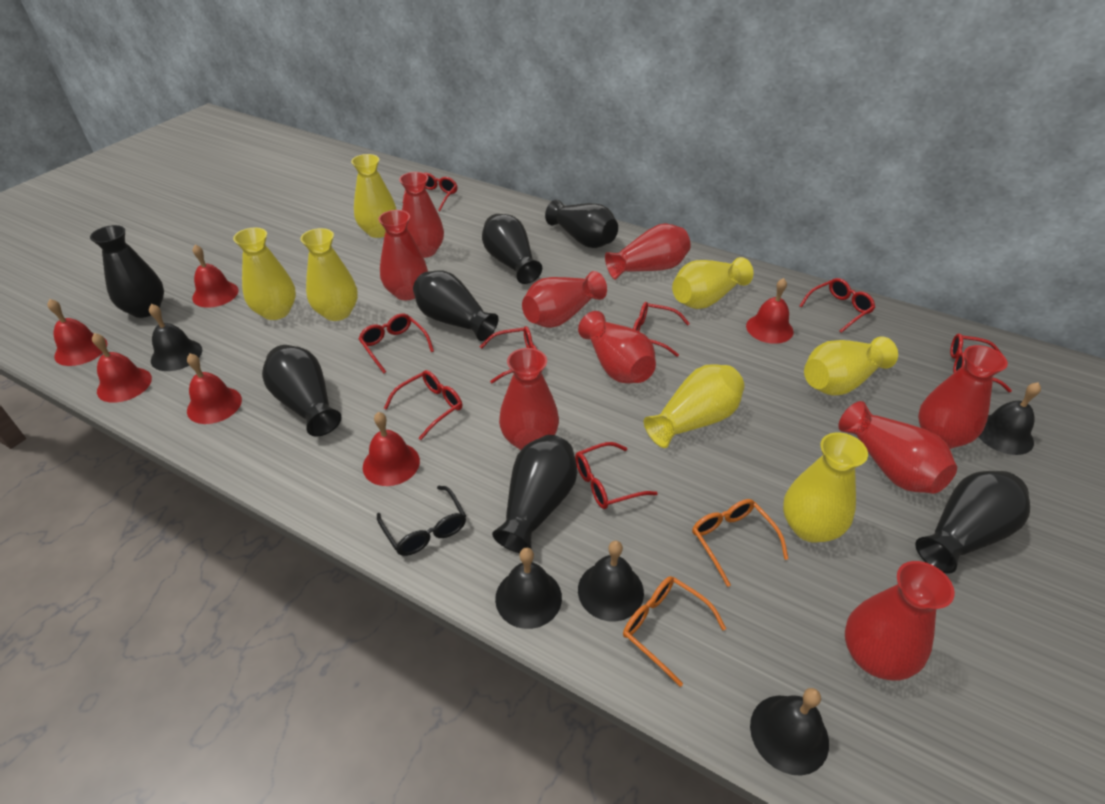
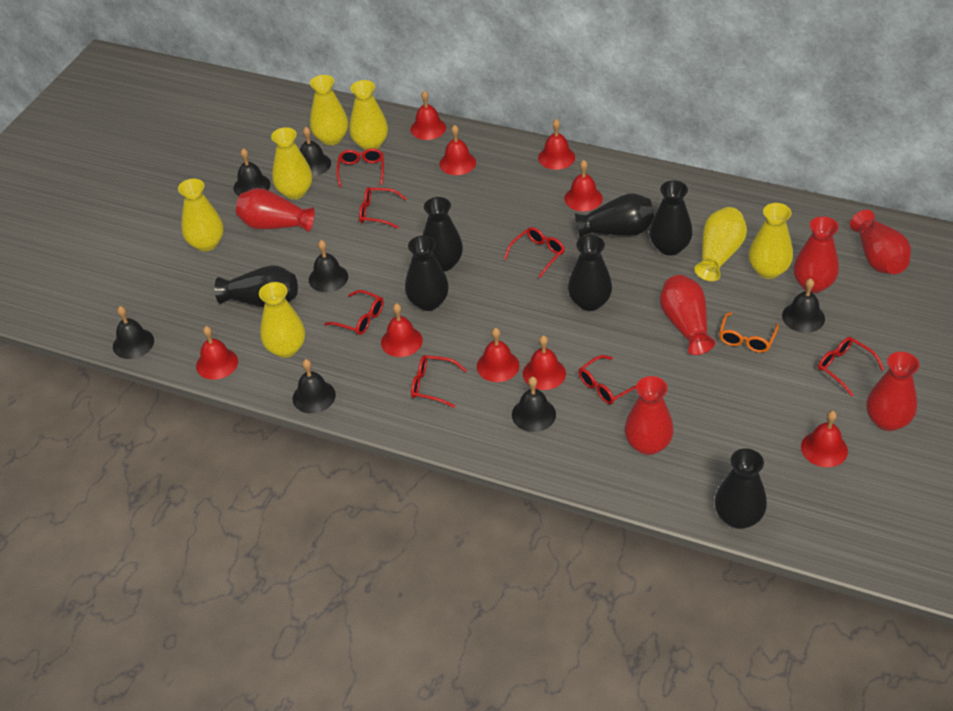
black bell: [149,304,202,371] [495,548,562,629] [578,541,644,622] [750,688,829,776] [979,382,1041,455] = 5 -> [113,306,154,359] [234,148,271,196] [293,359,336,414] [300,127,331,177] [309,240,348,292] [512,377,556,432] [782,278,825,333] = 7
black glasses: [377,486,466,556] = 1 -> none = 0
orange glasses: [623,576,726,687] [692,499,788,587] = 2 -> [719,312,779,353] = 1
red bell: [47,299,108,366] [92,333,152,403] [187,353,242,424] [192,245,238,308] [363,412,420,486] [746,278,794,344] = 6 -> [196,326,238,380] [381,303,423,357] [410,90,446,140] [439,125,476,175] [477,328,519,382] [523,335,566,390] [538,119,575,170] [564,160,603,211] [801,411,848,467] = 9
red glasses: [358,314,434,373] [384,370,462,440] [403,173,458,211] [480,326,537,383] [575,442,658,509] [633,302,690,357] [800,278,875,333] [950,334,1012,392] = 8 -> [324,290,384,335] [336,148,384,187] [359,187,407,229] [411,355,467,408] [504,227,565,278] [578,355,636,404] [818,337,884,396] = 7
red vase: [378,210,428,300] [399,172,444,258] [499,348,559,450] [522,271,607,328] [578,311,656,384] [605,224,691,280] [839,401,957,494] [845,561,955,681] [918,345,1008,449] = 9 -> [236,188,315,232] [624,376,674,455] [660,275,715,355] [793,216,839,293] [850,210,911,274] [867,352,919,431] = 6

